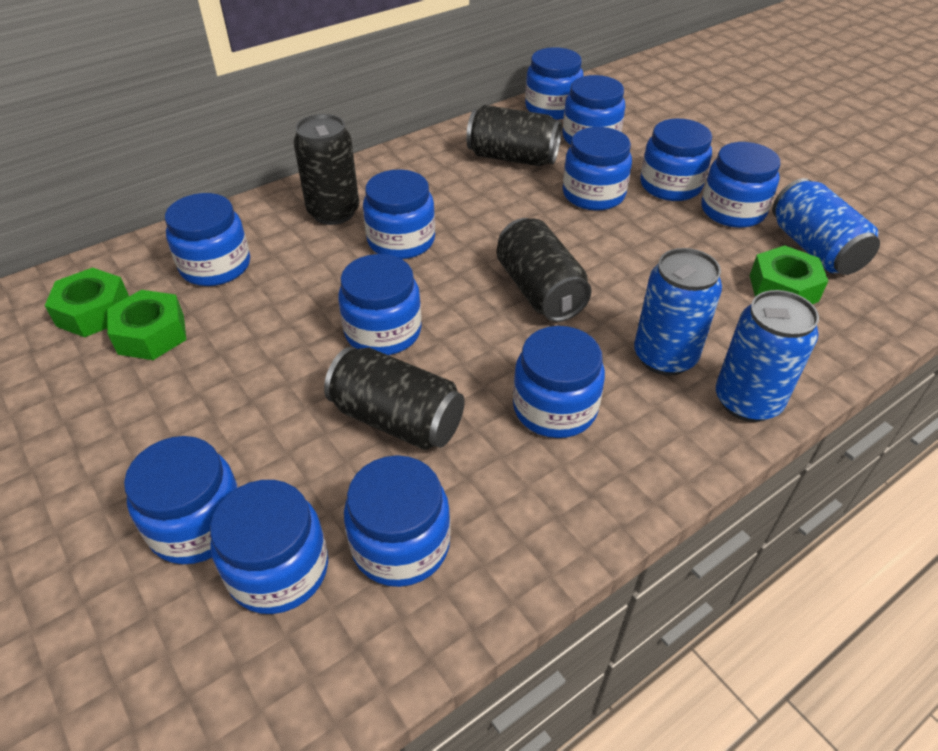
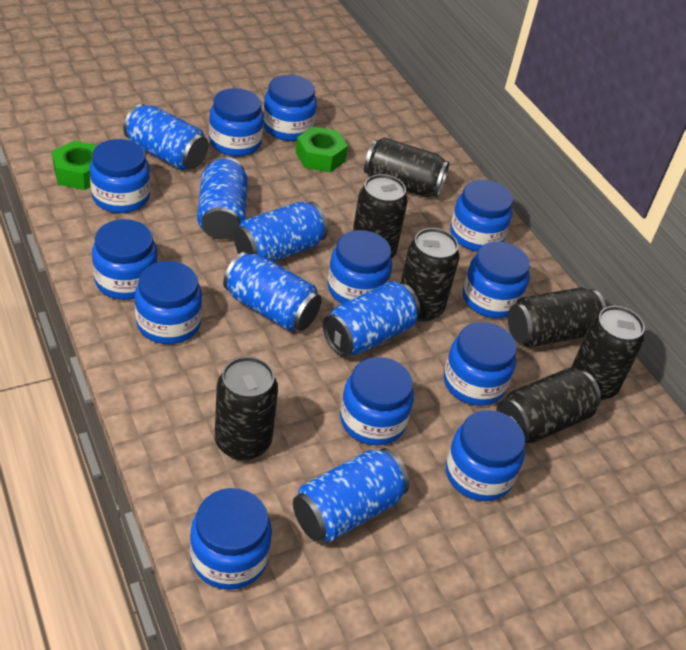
black can: [293,114,359,225] [324,346,465,450] [466,105,562,166] [497,218,592,322] = 4 -> [215,357,278,461] [353,174,408,258] [364,137,449,197] [401,228,459,321] [496,368,601,443] [508,287,606,348] [571,306,645,401] = 7
blue can: [634,248,722,376] [716,290,819,422] [772,178,880,275] = 3 -> [123,104,208,170] [197,157,248,240] [223,252,322,331] [234,202,328,262] [293,448,409,542] [323,281,420,357] = 6
green nut: [45,268,129,337] [107,290,186,360] [749,245,828,304] = 3 -> [52,141,98,190] [296,127,348,172] = 2

